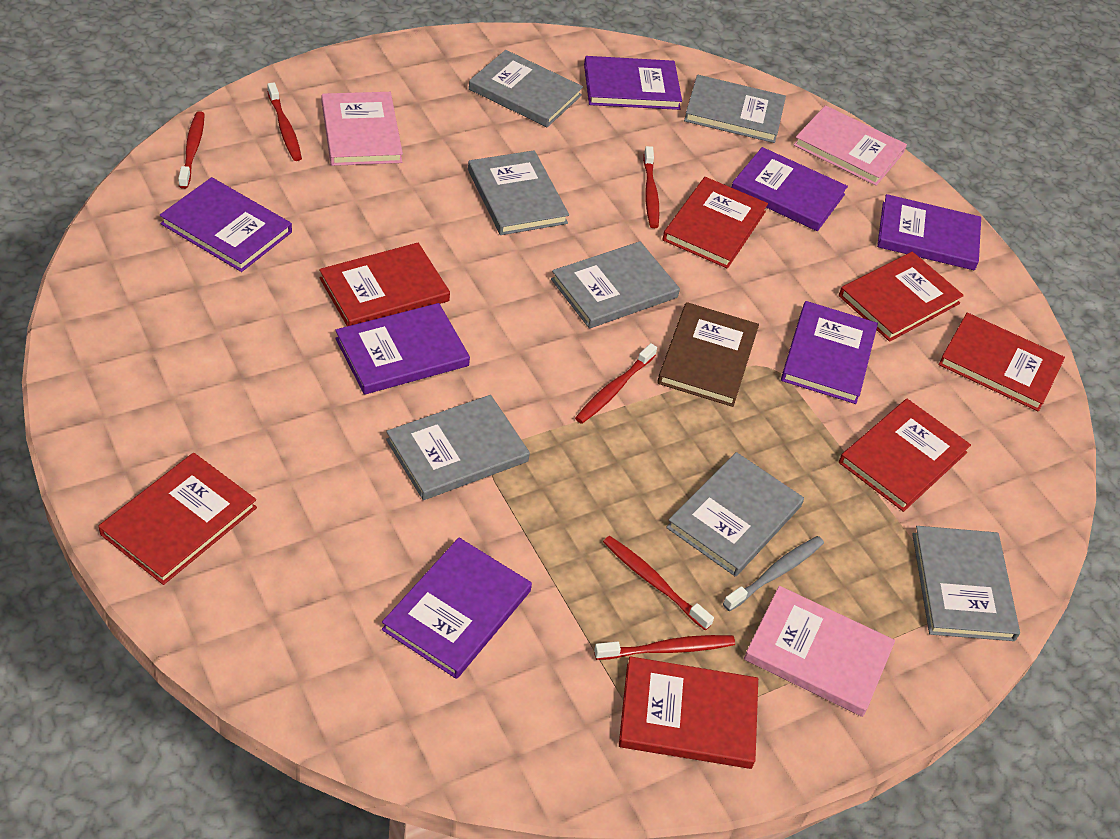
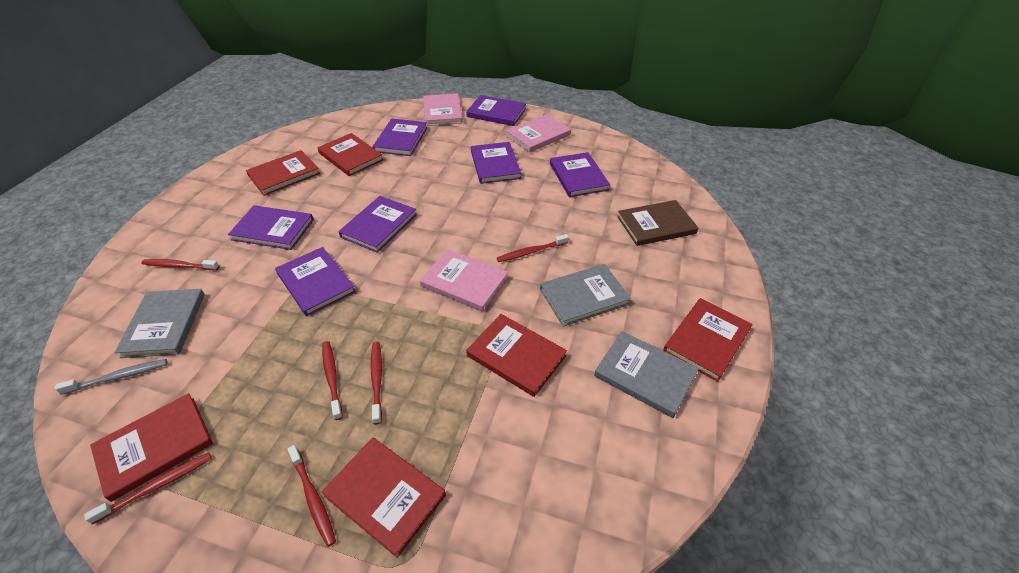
grey book: [386,395,530,500] [468,150,569,235] [469,50,583,127] [551,241,680,329] [666,452,804,577] [684,75,786,143] [912,526,1020,641] = 7 -> [115,289,205,358] [540,264,631,327] [594,331,699,418] = 3
red book: [98,453,257,585] [319,243,450,326] [619,656,758,769] [662,177,768,269] [839,252,964,342] [839,399,971,512] [939,312,1065,411] = 7 -> [90,393,213,502] [246,150,320,196] [317,133,383,176] [321,437,446,558] [466,314,567,397] [663,298,753,382] = 6

